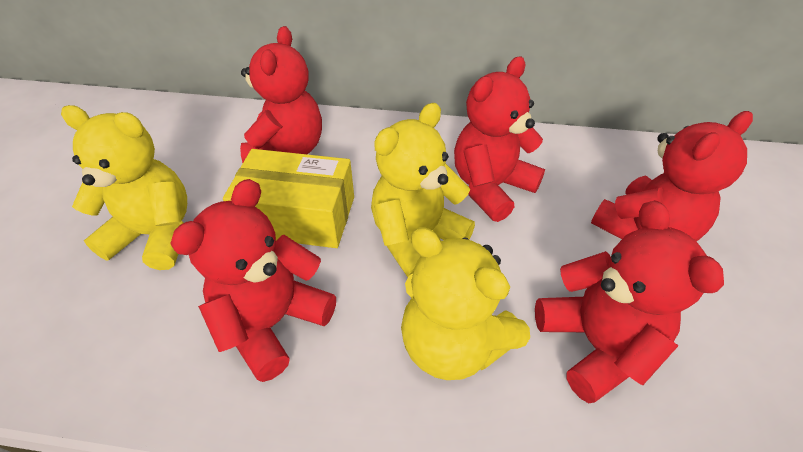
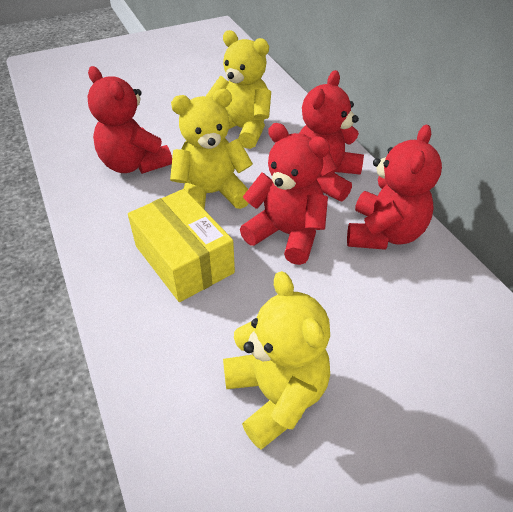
red teddy bear: [170,179,336,382] [240,26,322,163] [454,57,545,222] [535,200,724,403] [591,111,753,241] = 5 -> [87,66,172,174] [240,123,330,265] [300,70,364,201] [347,125,442,250] = 4

